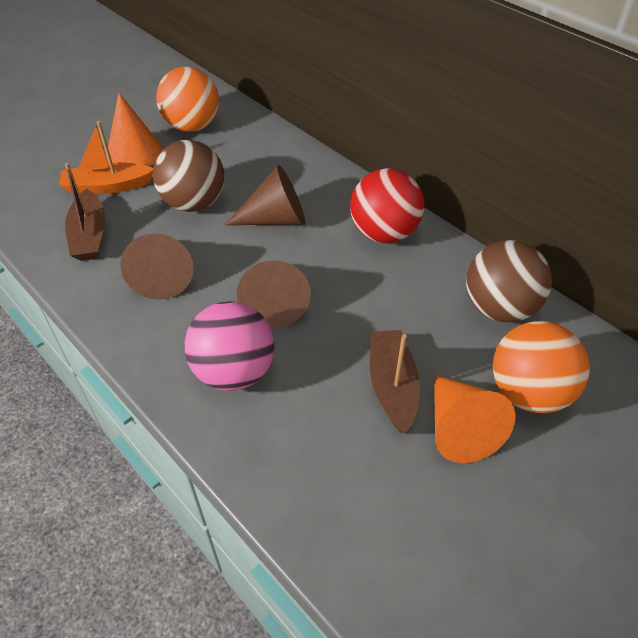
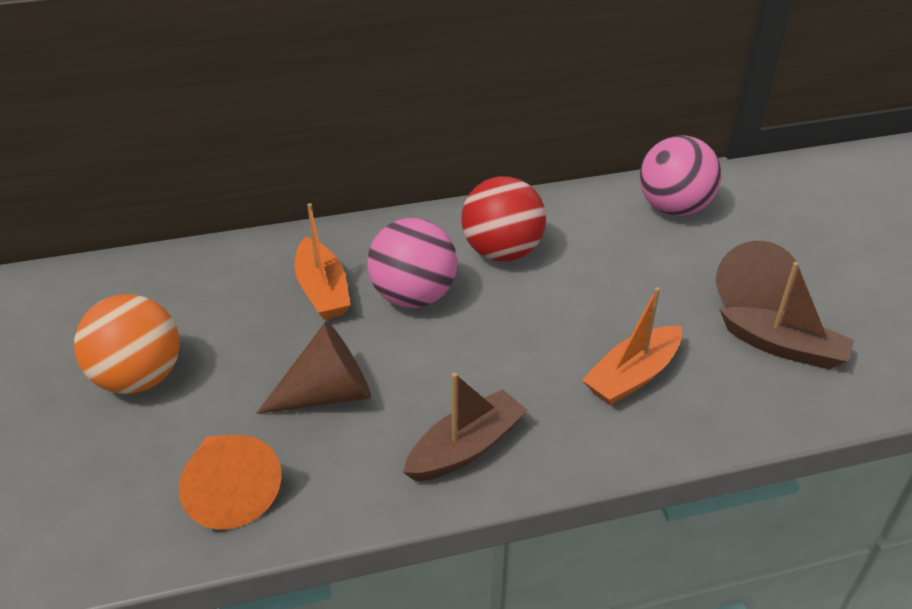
brown ball: [153,140,225,212] [466,240,552,322] = 2 -> none = 0
brown cone: [120,234,194,300] [225,165,305,225] [237,261,311,327] = 3 -> [257,321,371,414] [716,241,800,312] = 2
orange ball: [156,67,219,132] [493,321,590,413] = 2 -> [74,294,180,394] = 1
orange boat: [59,121,153,194] = 1 -> [295,203,351,320] [582,287,682,405] = 2
orange cone: [106,93,163,166] [434,375,515,463] = 2 -> [179,435,281,529] = 1
pink ball: [185,301,275,391] = 1 -> [367,218,457,308] [639,136,722,216] = 2

